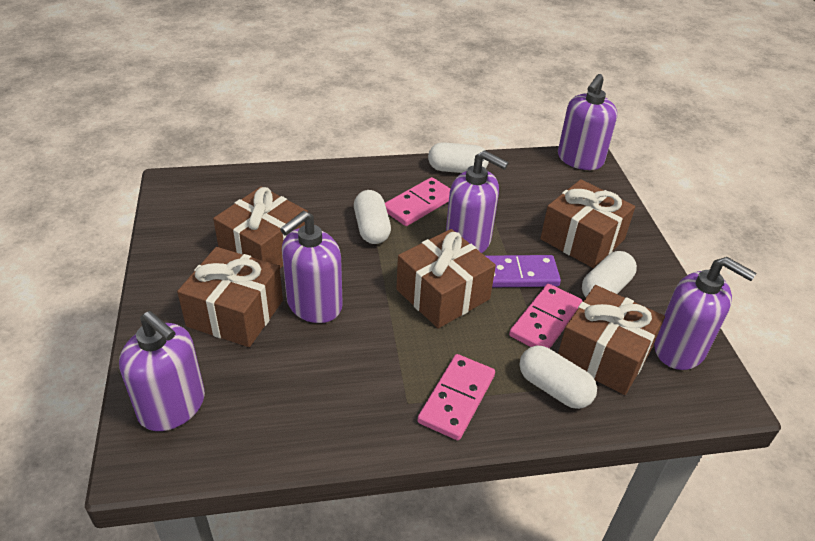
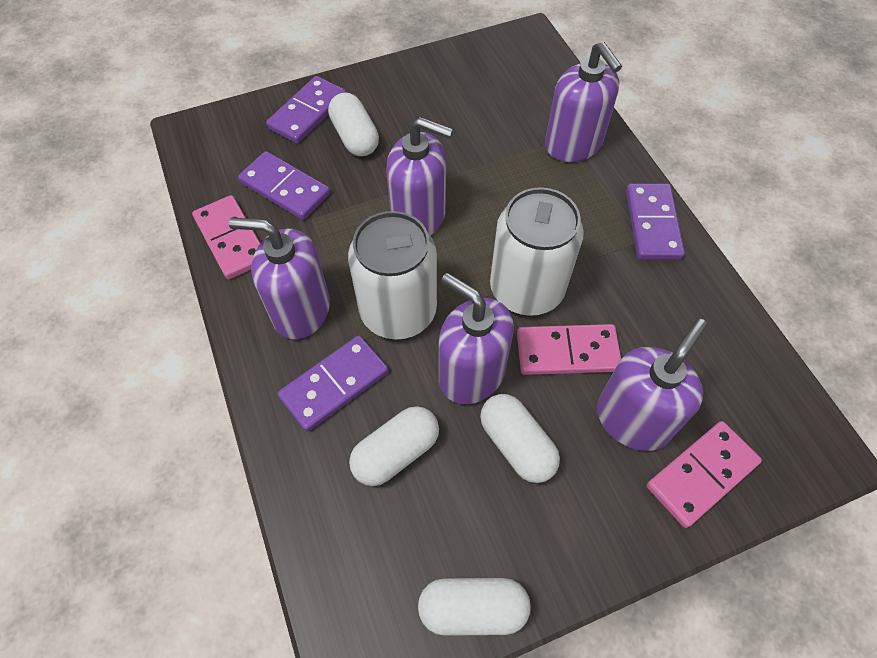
brown gift: [177,247,283,347] [213,186,308,268] [396,229,496,328] [540,179,635,268] [558,285,665,395] = 5 -> none = 0
purple domino: [486,255,561,288] = 1 -> [238,151,330,220] [266,76,346,144] [278,336,389,432] [626,183,685,260] = 4
white can: none = 0 -> [348,211,437,340] [490,187,584,316] = 2

